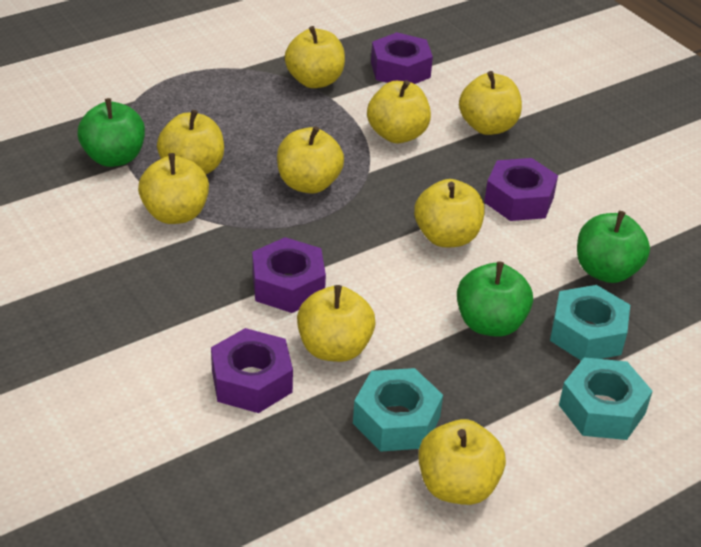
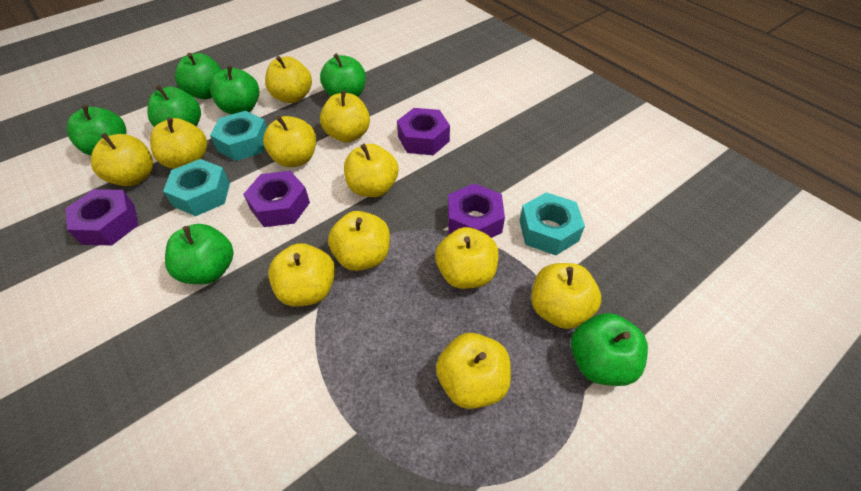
green apple: [78,98,145,167] [457,261,533,337] [577,211,650,283] = 3 -> [67,105,127,156] [147,85,201,127] [165,224,234,284] [175,53,221,99] [210,65,259,115] [320,53,366,97] [571,313,648,386] = 7
yellow apple: [138,153,209,224] [157,110,224,174] [277,126,344,194] [285,26,345,88] [297,285,376,362] [367,80,431,143] [414,179,485,247] [418,419,506,505] [459,71,522,135] = 9 -> [91,133,153,186] [150,117,207,169] [263,116,316,167] [265,56,312,103] [268,243,335,306] [320,90,370,143] [328,211,390,271] [344,144,398,197] [435,227,499,289] [436,333,511,409] [531,263,602,329] = 11

